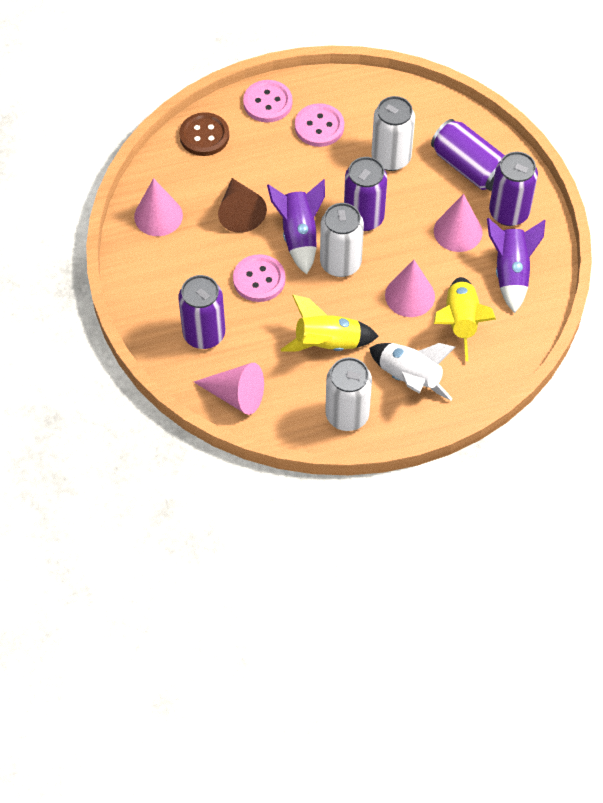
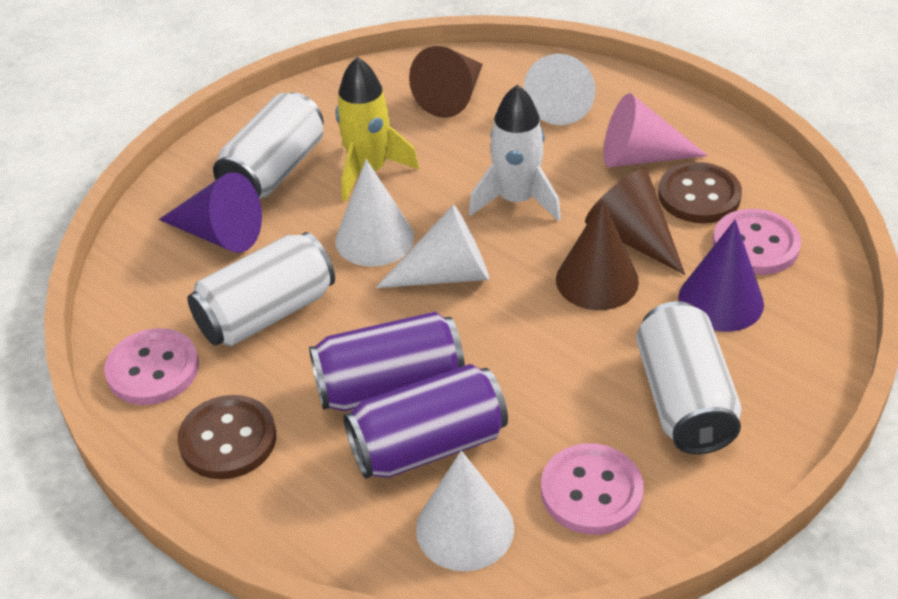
brown button: [179,112,229,156] = 1 -> [177,395,276,479] [658,162,742,223] = 2
brown cone: [218,178,267,233] = 1 -> [409,46,483,118] [556,200,639,310] [585,169,685,275] = 3
pink cone: [134,178,183,236] [194,363,264,415] [385,260,435,317] [434,194,483,252] = 4 -> [603,93,708,167] = 1
purple can: [178,275,225,349] [344,157,387,231] [431,119,505,191] [489,151,538,226] = 4 -> [309,312,465,411] [343,364,508,479] = 2
purple cone: none = 0 -> [159,172,262,253] [678,220,764,332] = 2
purple rocket: [267,179,325,275] [487,218,546,313] = 2 -> none = 0
white cone: none = 0 -> [335,159,414,267] [375,205,489,288] [416,451,514,571] [523,54,596,125] = 4
yellow rocket: [281,295,379,352] [434,277,496,361] = 2 -> [336,57,419,202] = 1

